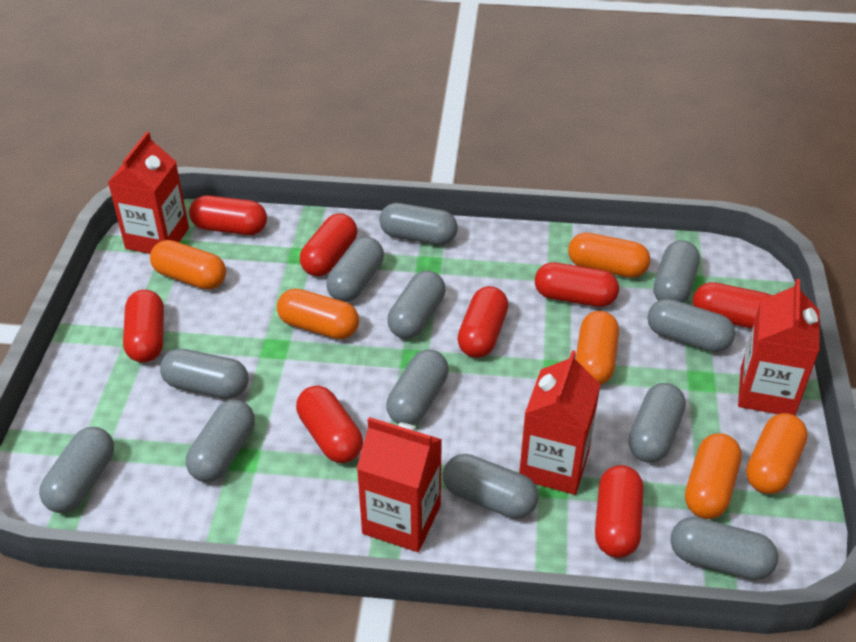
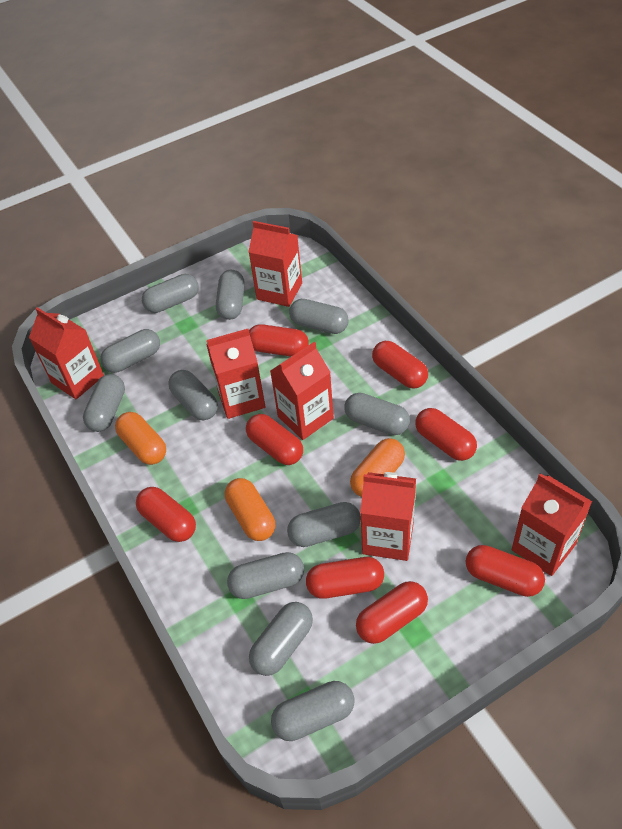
grey capsule: [39,427,114,513] [160,349,249,399] [186,400,255,482] [326,237,384,302] [379,203,458,245] [386,350,449,425] [387,270,446,339] [443,454,539,519] [628,383,686,462] [648,299,735,352] [654,240,700,303] [671,517,778,580] = 12 -> [83,374,125,432] [100,329,160,373] [142,274,199,313] [168,370,218,420] [216,270,245,320] [227,552,304,599] [249,602,313,676] [271,681,355,741] [287,502,361,547] [289,299,349,334] [344,393,410,435] = 11
orange capsule: [150,240,226,290] [277,288,359,339] [568,233,650,278] [576,311,619,385] [685,433,742,519] [746,413,808,494] = 6 -> [115,412,166,465] [225,478,275,541] [350,438,405,497] = 3
red carton: [108,132,189,254] [357,417,442,552] [519,350,601,495] [738,279,820,415] = 4 -> [29,307,104,399] [206,329,265,419] [249,221,302,307] [270,342,334,440] [360,472,416,561] [512,473,592,576] = 6

